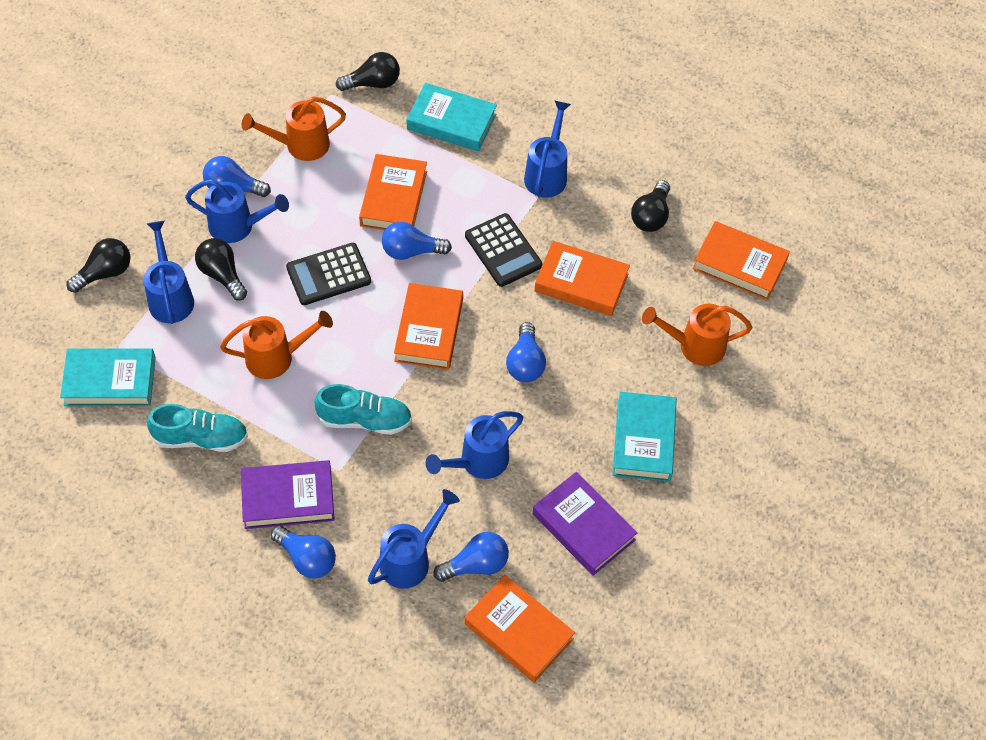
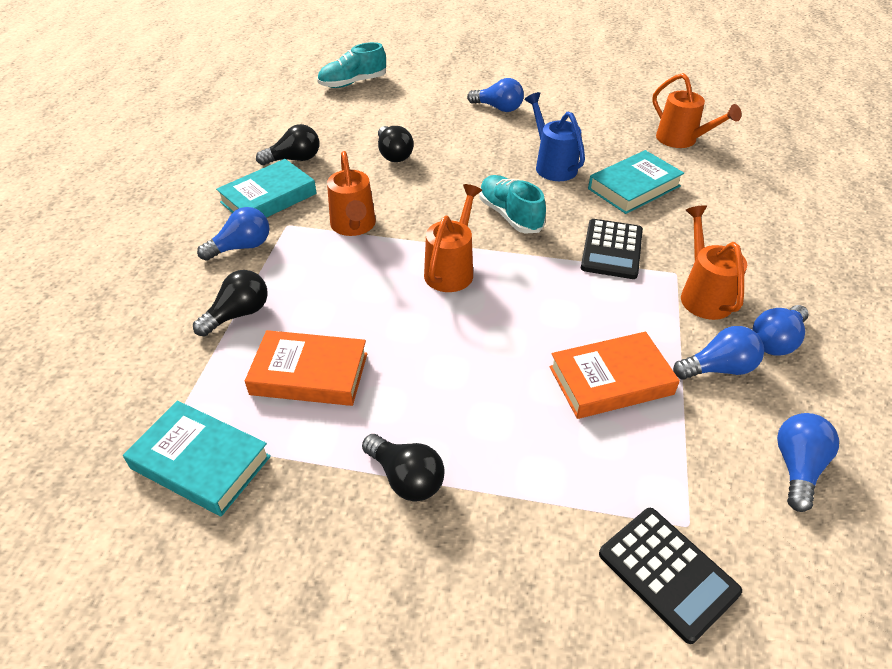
blue watering can: [144,221,194,324] [185,179,289,243] [368,489,460,589] [425,411,523,479] [524,100,571,198] = 5 -> [525,92,585,181] = 1
orange book: [359,154,427,230] [394,283,463,370] [465,575,575,683] [534,241,630,316] [693,221,790,300] = 5 -> [245,330,367,406] [549,332,680,419] = 2
orange watering can: [220,311,333,379] [242,96,346,161] [642,304,752,366] = 3 -> [327,151,376,236] [424,184,482,292] [652,73,741,148] [681,205,747,320] = 4
purple book: [241,460,335,529] [532,472,638,576] = 2 -> none = 0

